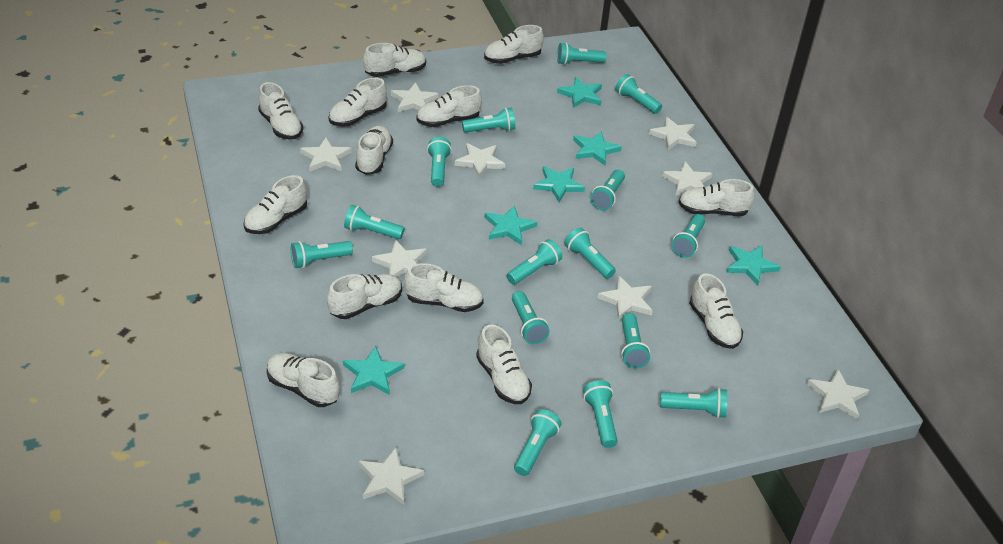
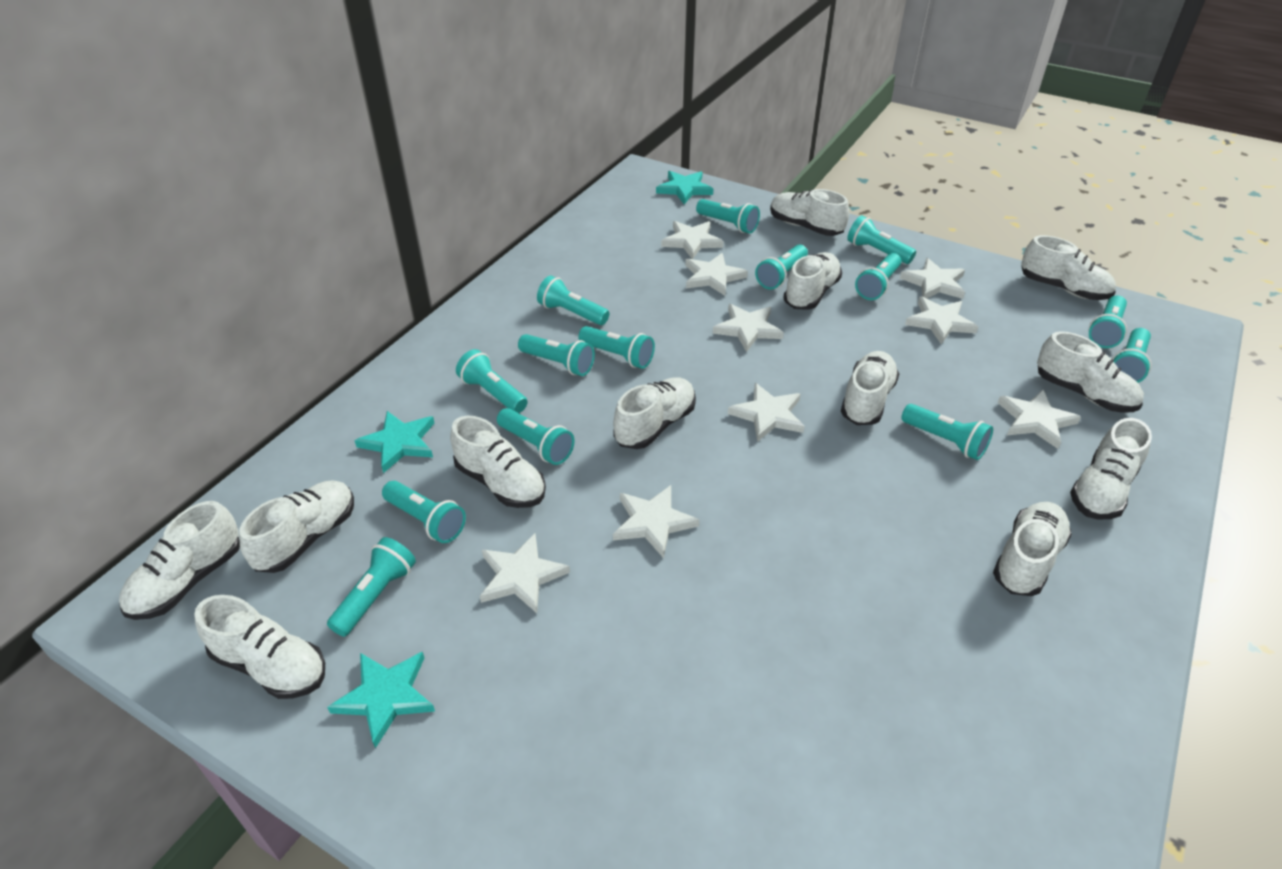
turquoise flashlight: [291,241,353,268] [344,205,404,239] [427,137,452,187] [462,108,515,133] [507,239,562,285] [512,291,550,344] [514,409,561,476] [557,43,607,65] [564,228,616,279] [583,380,618,448] [590,170,625,210] [615,74,662,114] [621,313,650,369] [660,388,727,418] [671,214,705,258] = 15 -> [327,537,416,637] [382,481,466,543] [456,349,528,413] [497,408,575,465] [518,334,595,376] [537,275,609,325] [578,326,655,369] [696,199,760,234] [755,245,808,290] [847,215,916,264] [855,253,902,300] [902,404,993,460] [1089,295,1127,348] [1112,328,1152,383] = 14
turquoise star: [343,346,404,395] [485,205,537,245] [533,166,585,202] [557,77,602,108] [573,131,622,165] [726,246,781,286] = 6 -> [327,652,435,748] [354,411,434,473] [656,171,713,204] = 3
white shoe: [244,175,307,234] [258,82,303,140] [267,353,340,407] [327,274,402,319] [329,78,387,127] [355,126,393,175] [363,43,426,77] [404,263,484,312] [416,85,482,127] [476,324,532,404] [484,25,544,64] [678,179,754,216] [689,273,743,349] = 13 -> [119,501,240,620] [194,595,325,699] [239,480,354,573] [450,416,546,508] [613,377,696,449] [770,189,850,236] [783,252,842,310] [841,351,899,425] [993,502,1072,596] [1021,235,1116,300] [1037,331,1144,413] [1070,418,1152,519] = 12

